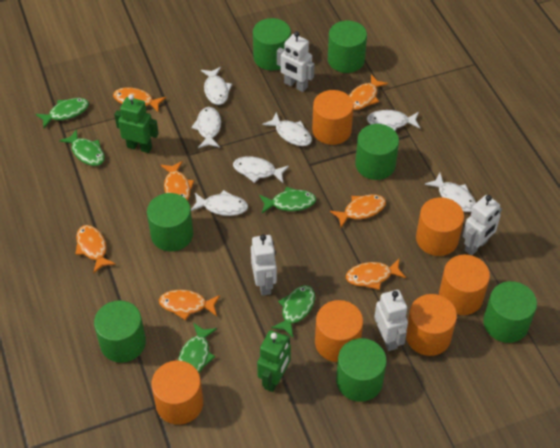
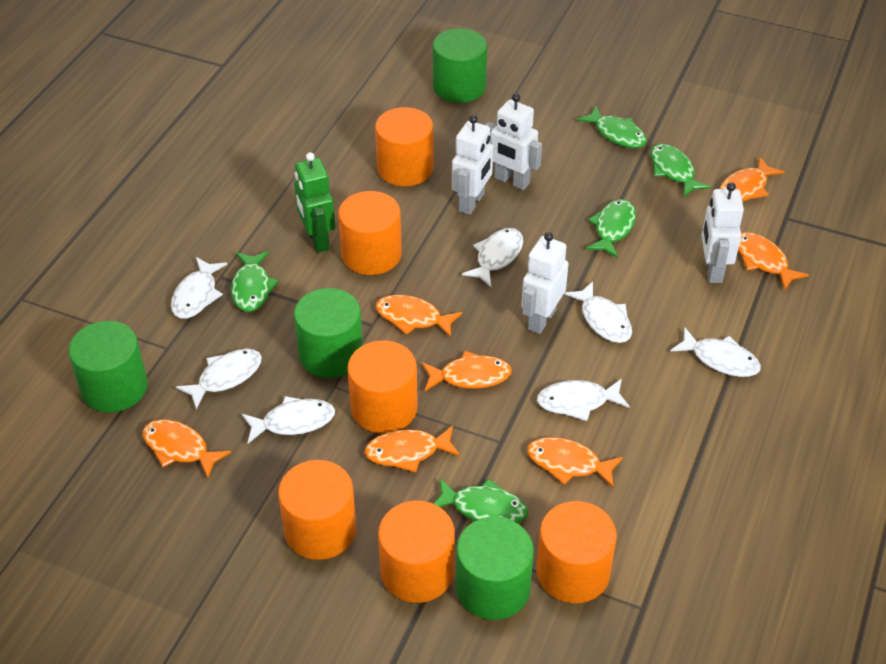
green cylinder: [94,300,146,363] [147,193,193,251] [253,18,291,71] [328,21,367,73] [336,338,387,402] [355,124,399,180] [483,281,537,343] = 7 -> [68,321,148,413] [294,288,363,378] [433,28,487,103] [456,517,534,620] = 4
green robot: [114,94,159,153] [257,330,291,392] = 2 -> [294,152,335,253] = 1

